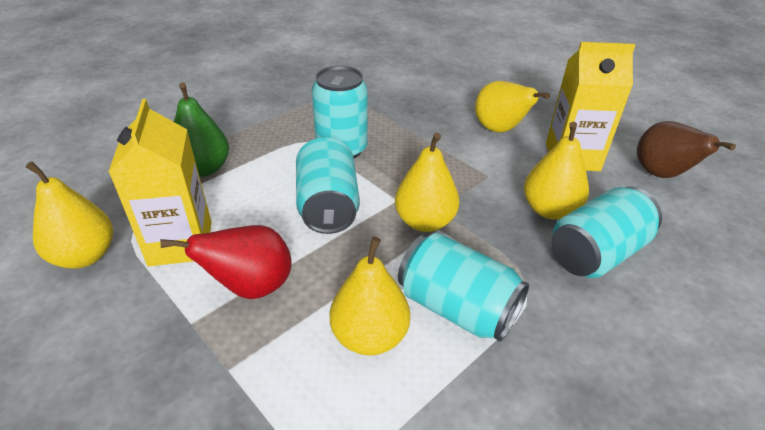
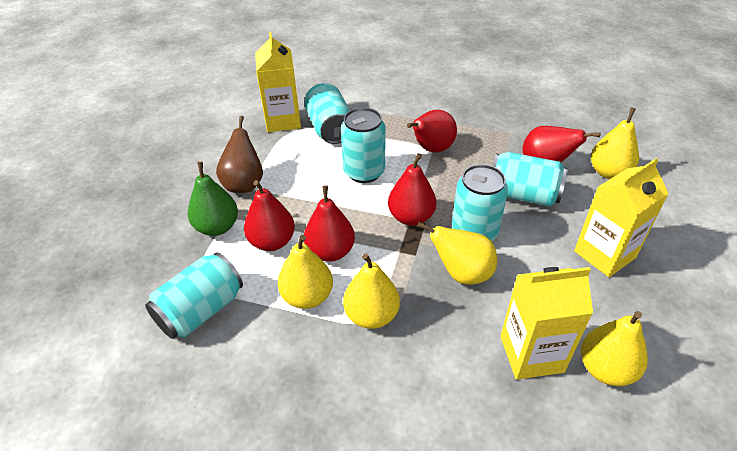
red pear: [161,225,292,299] = 1 -> [244,180,295,251] [304,185,355,262] [388,153,436,226] [407,110,457,153] [522,126,601,162] = 5
turquoise can: [296,137,360,234] [312,66,368,158] [398,233,529,342] [551,186,662,278] = 4 -> [145,252,243,339] [304,83,350,144] [341,107,386,183] [452,164,508,241] [493,152,568,207] = 5
yellow carton: [109,99,211,266] [546,42,635,171] = 2 -> [255,32,301,132] [500,267,593,380] [574,158,669,277] = 3

